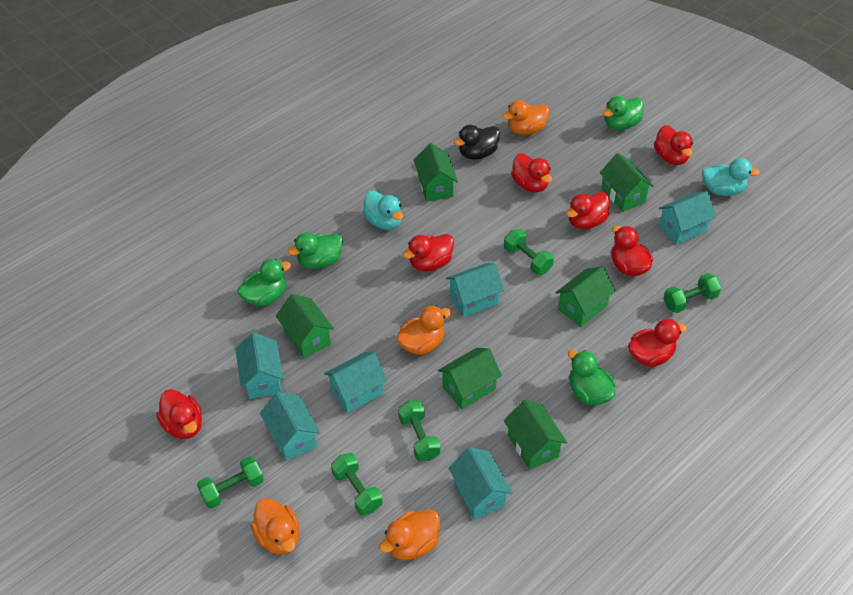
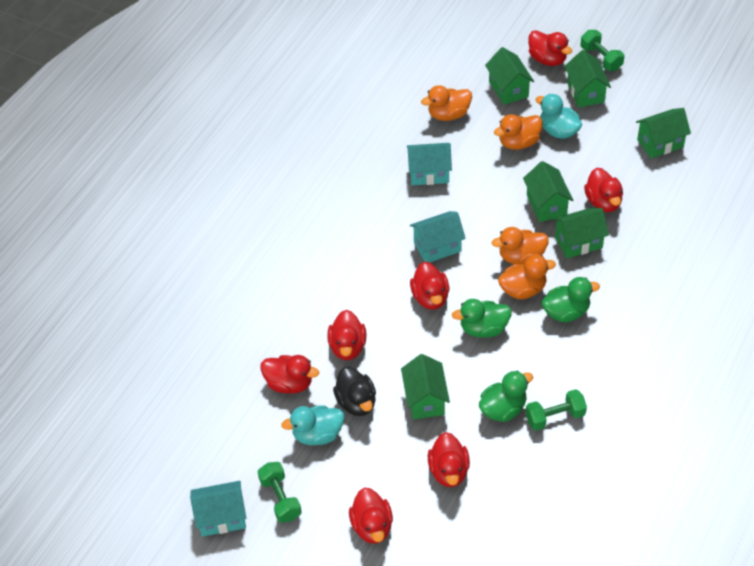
green duck: [237,259,291,306] [288,233,343,269] [568,350,616,405] [603,96,644,130] = 4 -> [452,299,512,338] [479,370,533,422] [541,277,600,322] = 3
green dumbbell: [197,456,264,509] [331,453,383,515] [398,401,441,461] [504,229,554,275] [663,273,722,313] = 5 -> [258,462,302,523] [525,389,587,431] [581,30,624,71] = 3
turquoise house: [235,332,283,399] [260,392,320,461] [324,352,387,413] [446,263,504,317] [448,447,513,519] [659,191,716,245] = 6 -> [190,481,246,537] [407,143,452,185] [410,211,466,262] = 3

